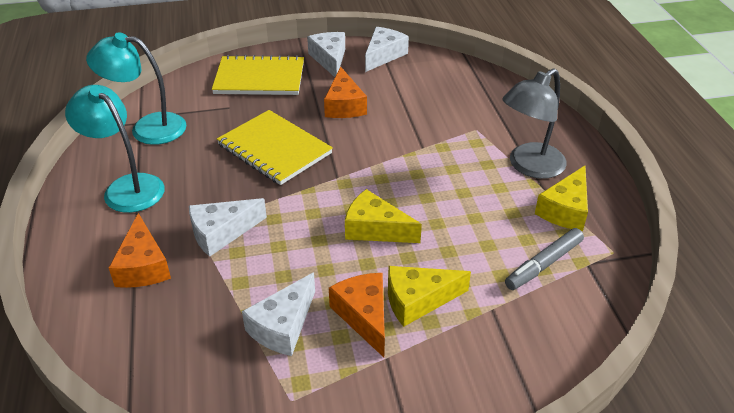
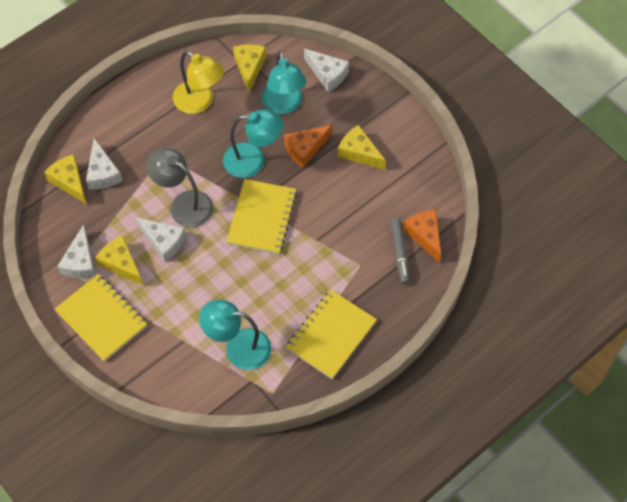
orange cheese: [109,213,171,288] [324,67,367,118] [329,273,385,357] = 3 -> [284,125,332,168] [403,209,441,263] = 2
turquoise lamp: [65,85,165,213] [86,32,186,145] = 2 -> [199,300,271,370] [223,109,283,178] [262,51,306,114] = 3
yellow cheese: [345,189,422,243] [388,266,471,327] [535,166,588,231] = 3 -> [44,154,87,204] [95,235,143,285] [233,45,266,93] [338,125,386,170] = 4
yellow lamp: none = 0 -> [173,51,224,114] = 1
yellow notebook: [212,55,304,95] [217,110,333,185] = 2 -> [54,274,147,362] [226,179,297,254] [286,290,377,379] = 3

